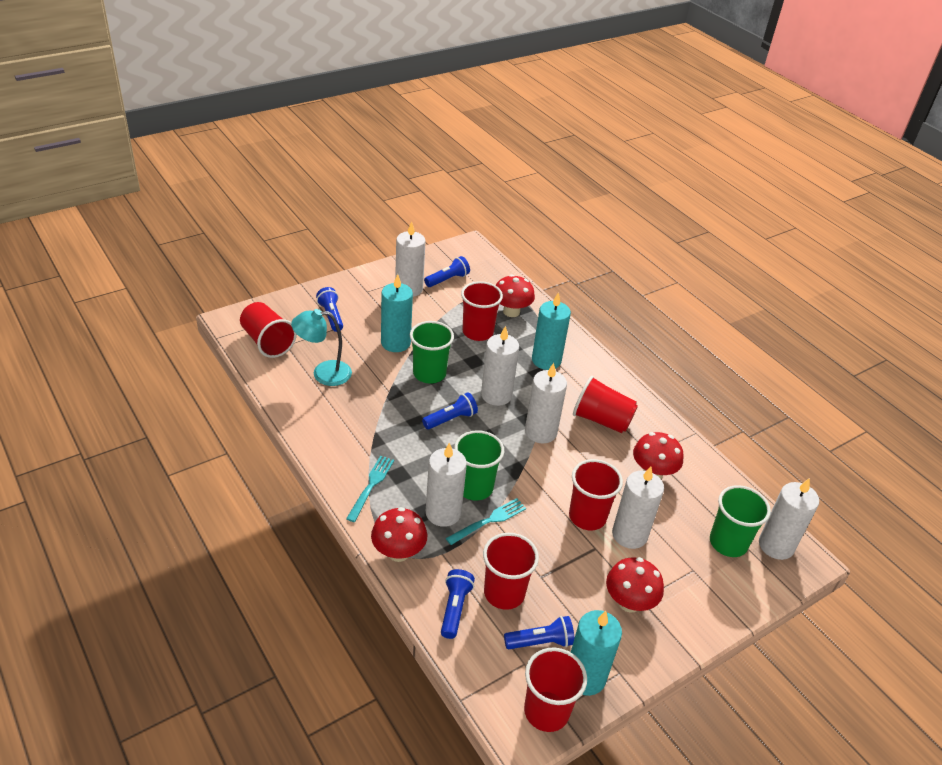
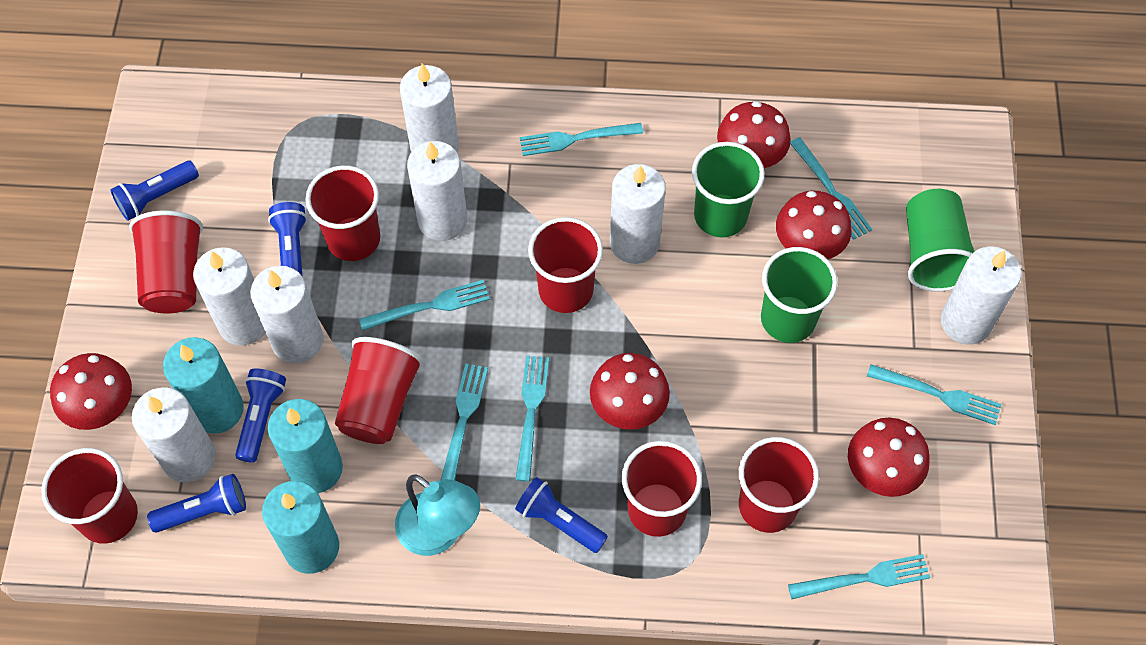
red cup: [240,302,297,358] [461,281,503,341] [483,533,539,610] [524,648,587,732] [569,459,623,530] [573,376,638,433] = 6 -> [41,448,138,544] [129,210,203,314] [306,165,380,261] [335,337,423,444] [528,217,603,313] [622,441,702,537] [739,437,819,533] = 7
red mushroom: [371,507,427,562] [496,274,535,317] [606,557,664,613] [633,432,683,479] = 4 -> [50,353,132,430] [590,353,670,430] [717,101,791,168] [776,190,852,259] [848,418,930,497] = 5
turquoise fork: [346,456,394,522] [446,498,526,545] = 2 -> [359,280,490,331] [441,363,488,480] [515,355,549,482] [520,123,643,156] [788,554,931,599] [790,137,872,240] [867,364,1001,425] = 7
white candle: [395,221,426,297] [426,442,467,527] [481,326,519,406] [525,363,567,443] [612,466,664,549] [759,478,819,560] = 6 -> [132,387,216,482] [193,247,266,346] [250,266,323,363] [400,64,459,152] [407,141,467,241] [610,164,666,264] [941,246,1022,345] = 7

